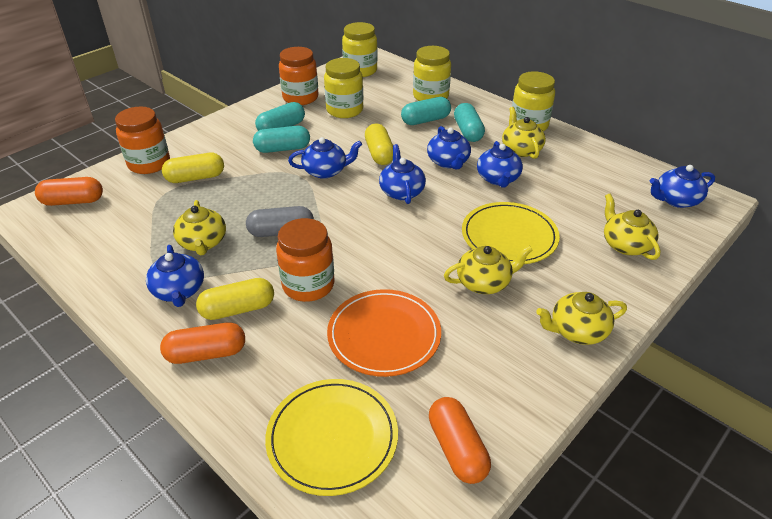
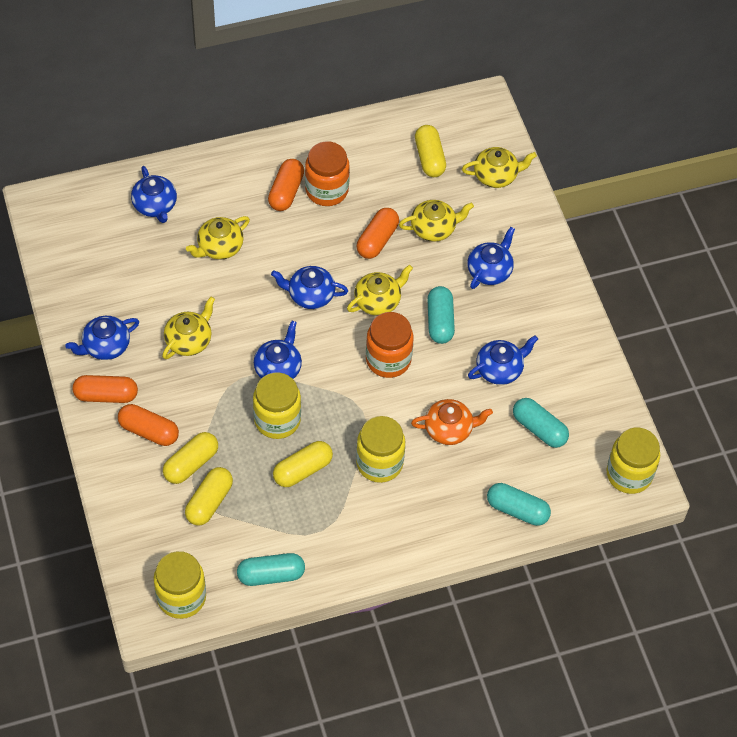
grey capsule: [246,206,314,237] = 1 -> none = 0
orange capsule: [35,177,103,206] [160,322,245,364] [429,397,491,484] = 3 -> [73,375,138,403] [118,404,179,446] [268,159,304,211] [357,208,399,259] = 4
orange jar: [115,107,170,174] [276,218,334,302] [279,47,319,105] = 3 -> [305,141,350,206] [366,312,413,378] = 2
orange plate: [327,289,441,377] = 1 -> none = 0
orange teapot: none = 0 -> [411,399,493,445] = 1
yellow capsule: [162,153,224,183] [196,278,274,320] [365,124,393,165] = 3 -> [163,432,218,484] [185,467,233,526] [273,441,333,487] [415,125,446,177] = 4
yellow plate: [265,379,398,496] [462,202,560,264] = 2 -> none = 0

